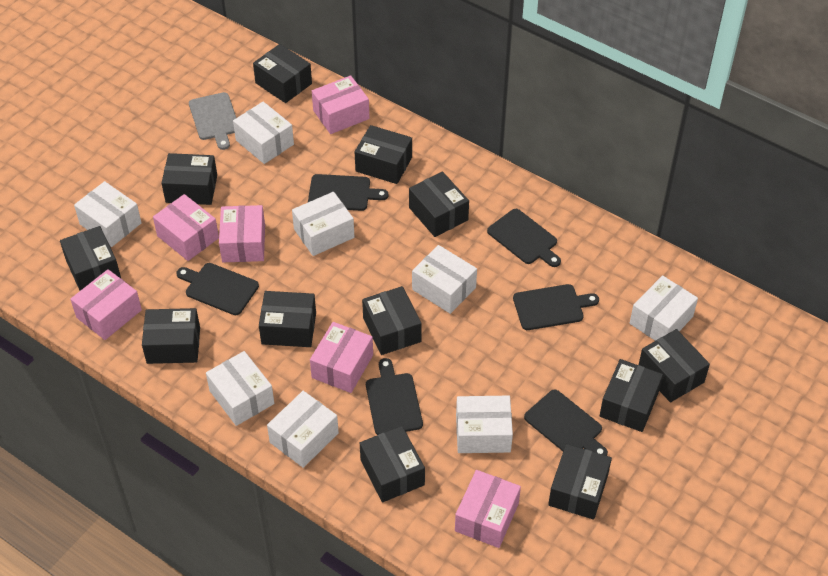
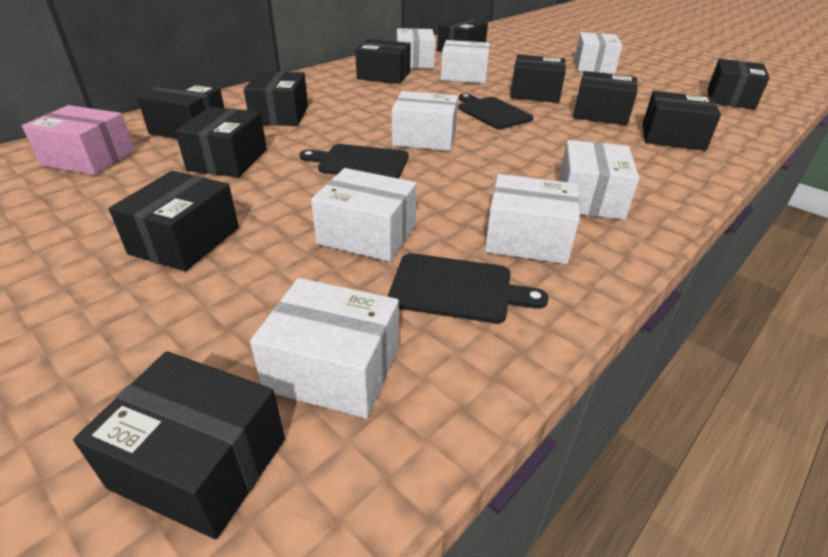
black box: [60,226,121,291] [142,308,200,364] [162,153,217,205] [253,44,312,103] [259,291,316,347] [355,125,412,184] [360,426,425,502] [362,286,422,355] [409,172,469,237] [548,444,612,520] [600,359,663,432] [639,329,710,403] = 12 -> [73,351,285,539] [109,171,239,271] [137,81,224,139] [175,107,267,177] [244,71,308,126] [355,39,411,84] [437,18,488,52] [510,55,566,103] [573,71,638,125] [642,91,721,151] [708,59,770,110] = 11
black cutting board: [176,263,259,315] [308,174,388,211] [366,358,423,435] [487,209,561,267] [513,284,599,330] [524,390,608,456] = 6 -> [299,144,408,179] [388,253,549,323] [458,93,533,129] = 3
grey cutting board: [189,92,236,150] = 1 -> none = 0
pink box: [70,269,142,340] [153,194,219,261] [219,205,265,262] [310,322,373,393] [312,75,370,134] [455,470,521,548] = 6 -> [22,105,135,175] = 1

